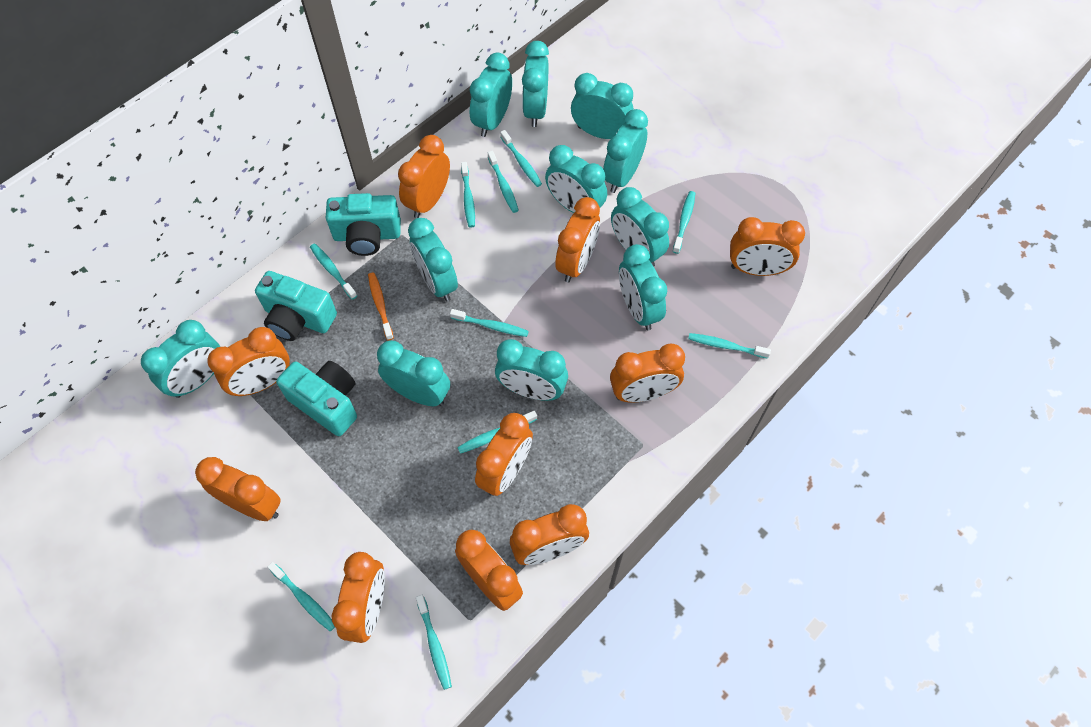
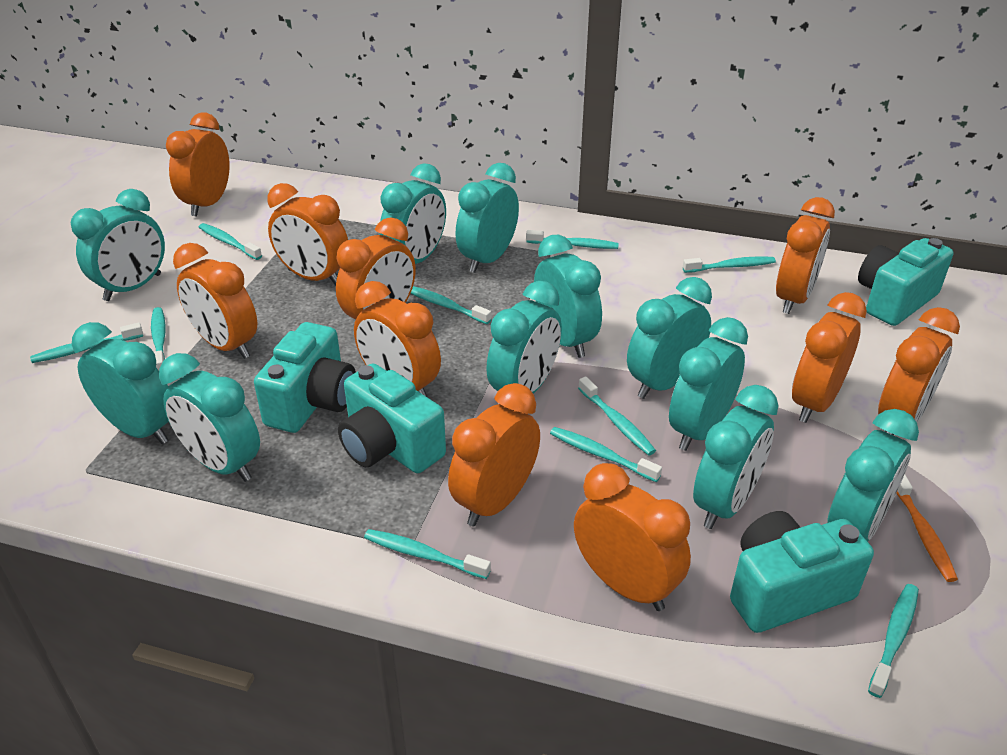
turquoise camera: [255,271,337,341] [276,361,357,436] [326,193,401,256] = 3 -> [254,322,356,433] [338,364,446,473] [730,511,874,633] [858,238,953,326] = 4

